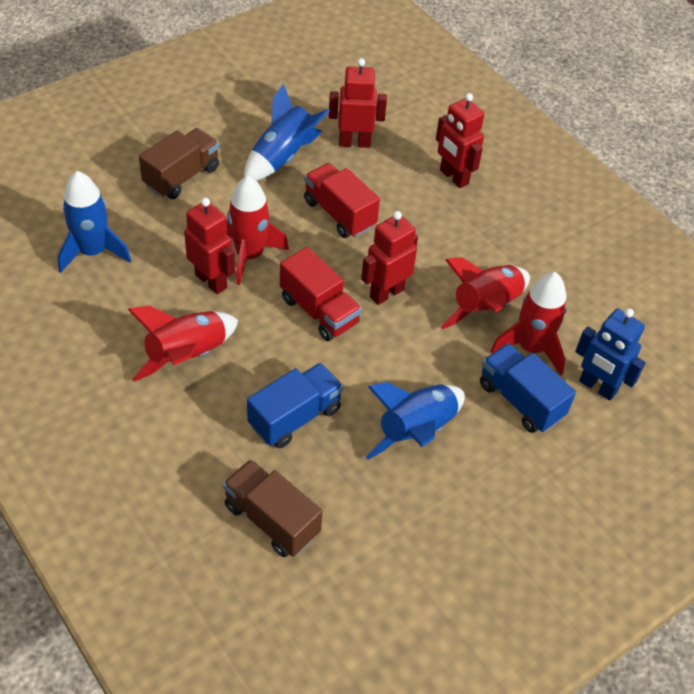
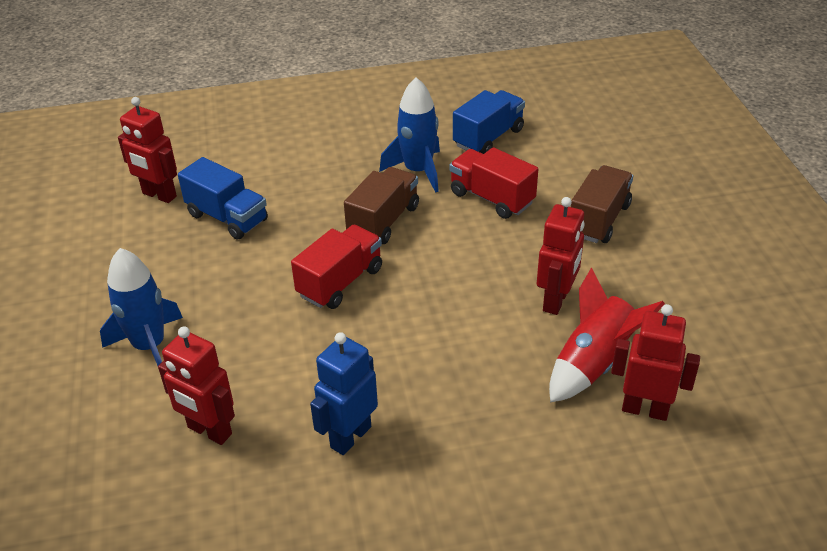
blue rocket: [58,171,131,273] [244,84,330,181] [366,382,465,460] = 3 -> [100,248,183,366] [379,77,440,193] = 2
red rocket: [128,306,238,382] [227,176,289,285] [441,257,530,330] [491,272,567,376] = 4 -> [549,268,665,402] = 1

